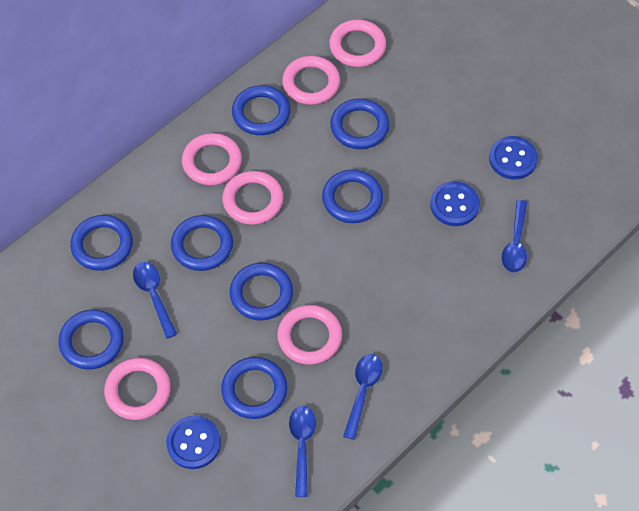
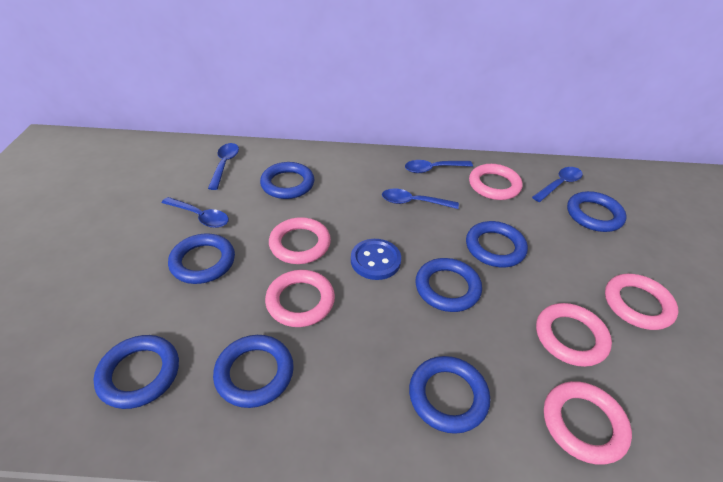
blue button: [166,416,221,469] [430,181,480,226] [489,136,538,179] = 3 -> [351,239,401,280] = 1
blue spoon: [133,262,177,339] [289,406,316,497] [343,354,383,440] [502,200,527,272] = 4 -> [162,197,229,228] [208,143,239,190] [382,188,459,209] [405,160,473,173] [532,167,583,202] = 5

